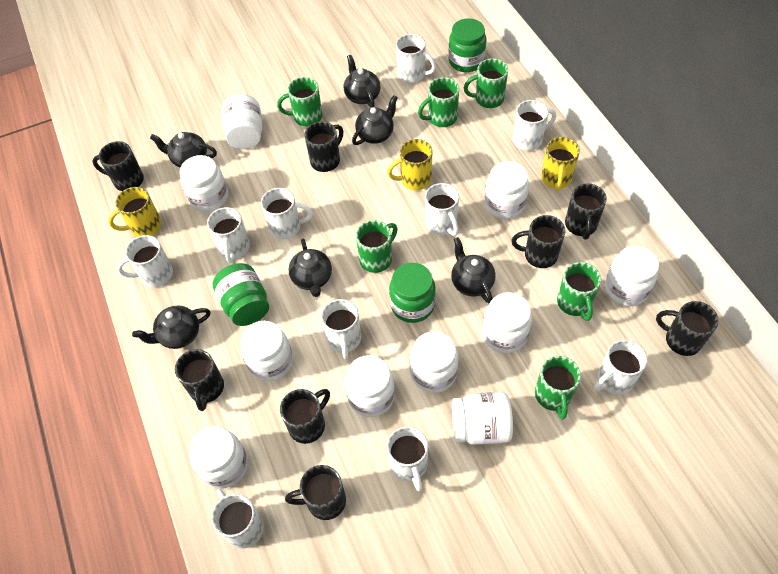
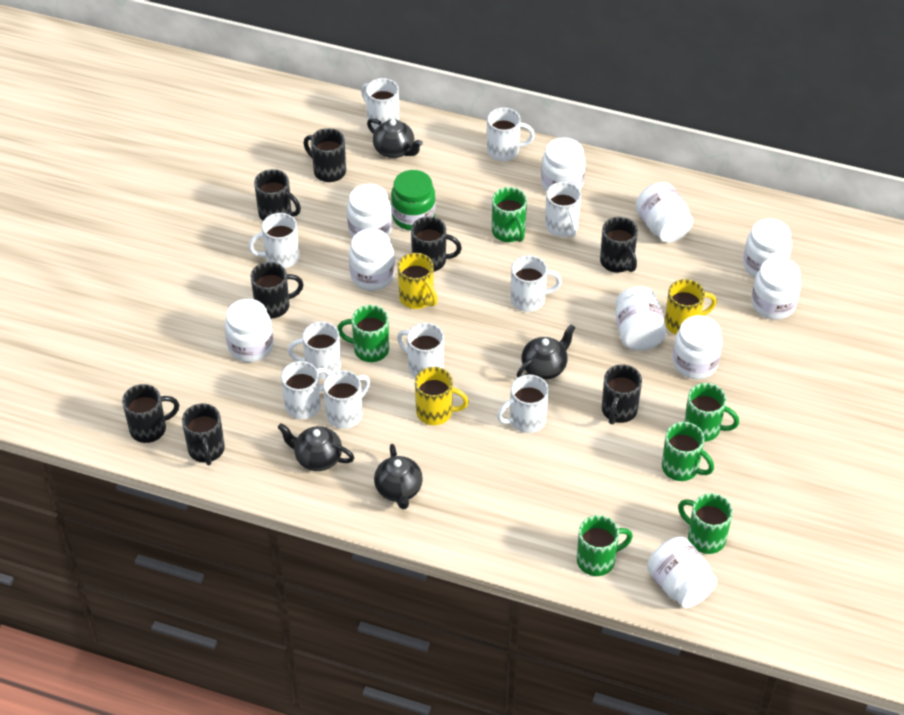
black teapot: [132,306,210,349] [150,132,217,167] [288,238,332,297] [344,55,381,108] [352,95,398,145] [451,237,495,304] = 6 -> [278,423,354,471] [367,119,423,158] [374,444,423,509] [517,325,575,380] = 4
green jar: [213,263,269,326] [389,263,436,323] [448,18,486,72] = 3 -> [391,170,436,230] = 1

